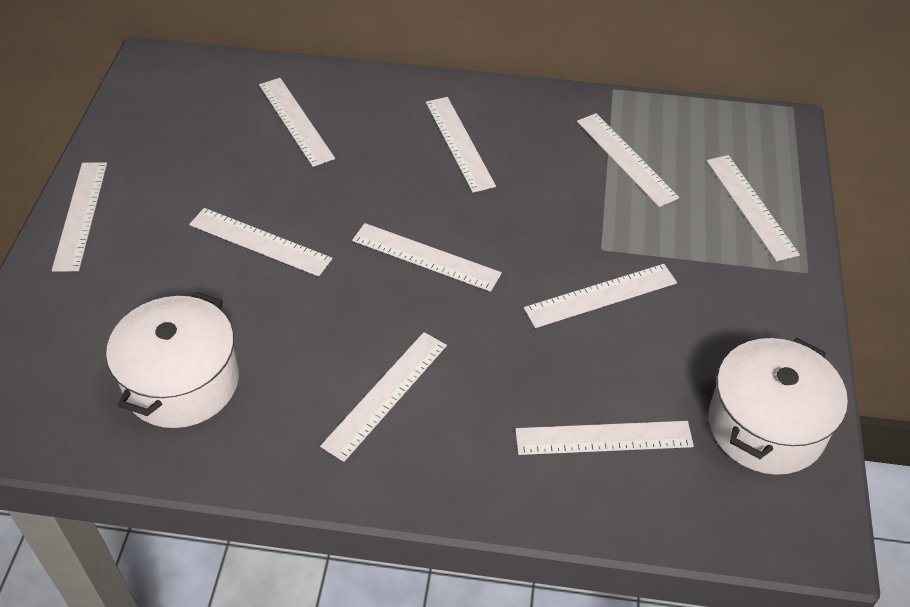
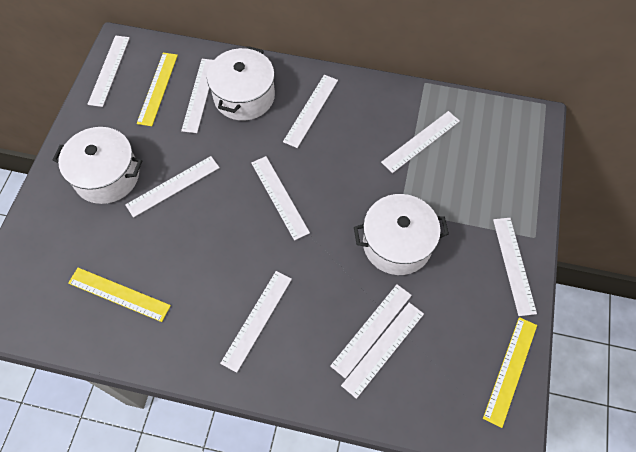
white pot: [106,292,239,428] [708,338,848,475] = 2 -> [53,127,142,204] [207,46,275,121] [354,194,449,275] = 3
yellow ruler: none = 0 -> [68,268,171,322] [137,53,178,126] [483,317,537,428] = 3

